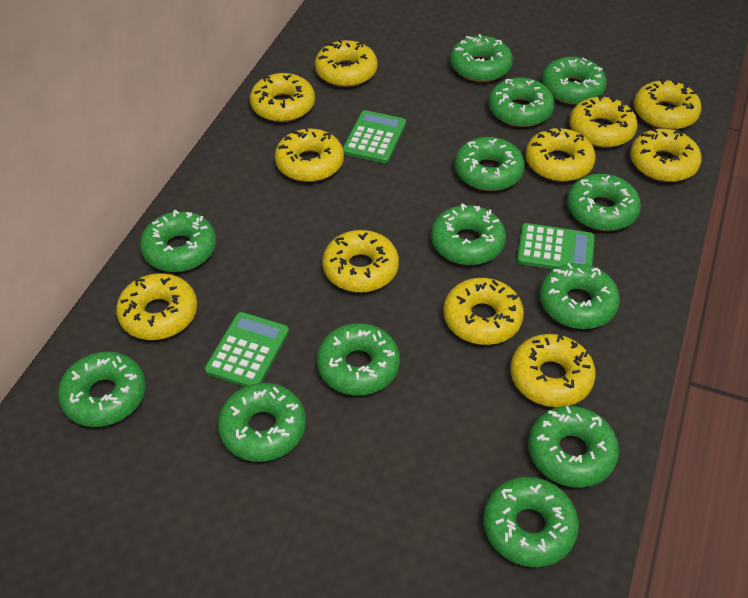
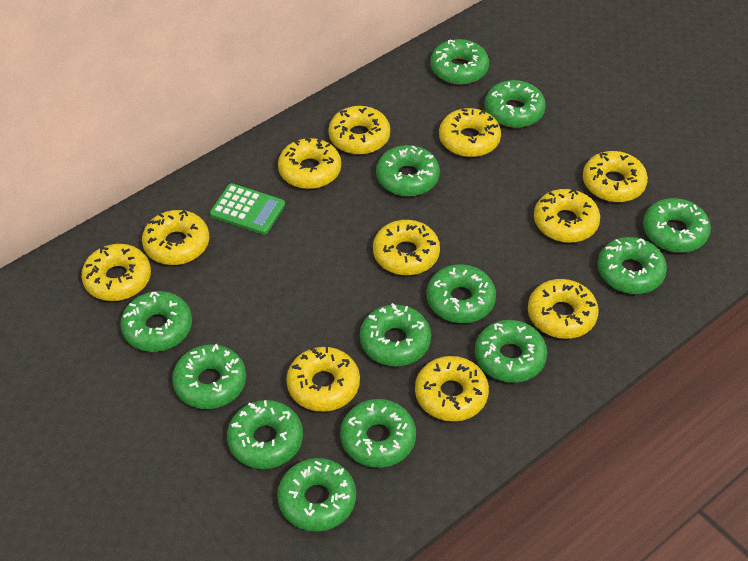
green calculator: [205,312,289,387] [343,110,406,163] [517,223,595,269] = 3 -> [210,183,285,235] = 1

